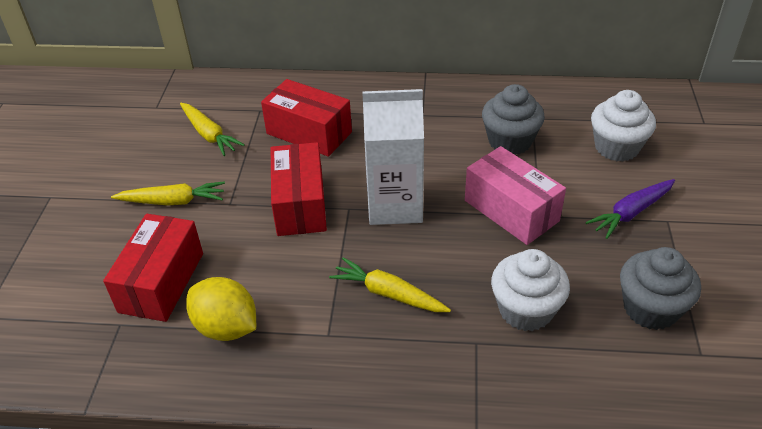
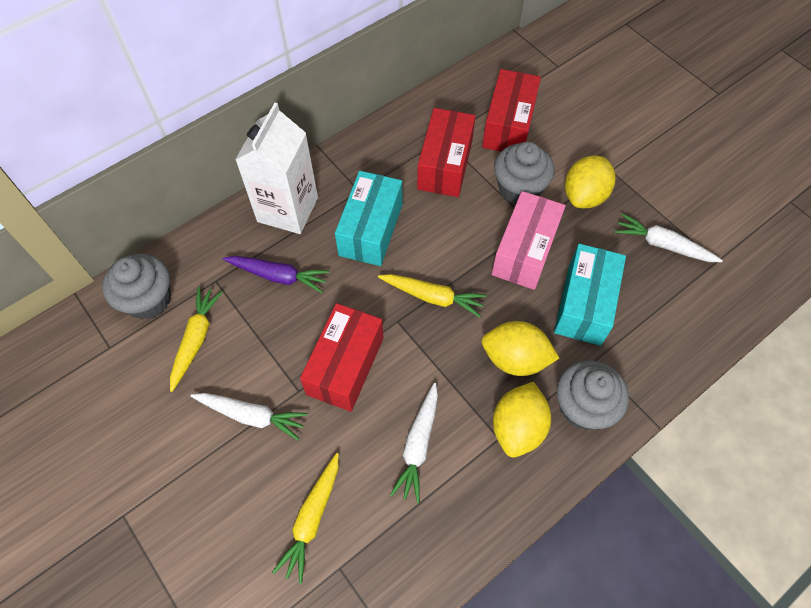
grey cupcake: [482,84,545,155] [620,247,701,330] = 2 -> [102,253,171,319] [494,142,554,204] [557,360,629,430] = 3
turquoise box: none = 0 -> [335,171,402,266] [554,244,626,346] = 2
white carrot: none = 0 -> [190,393,308,440] [390,383,438,503] [615,214,723,262] = 3
white cupcake: [491,249,570,331] [591,90,656,162] = 2 -> none = 0
yellow lemon: [186,277,256,341] = 1 -> [482,321,559,376] [493,382,551,458] [565,155,615,208] = 3

